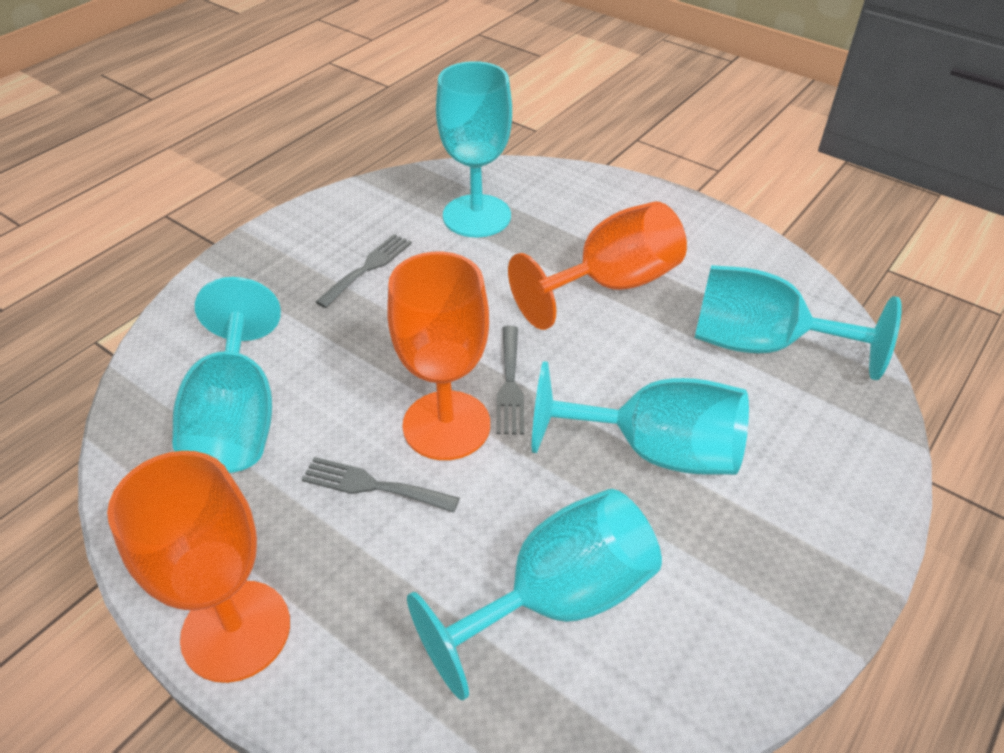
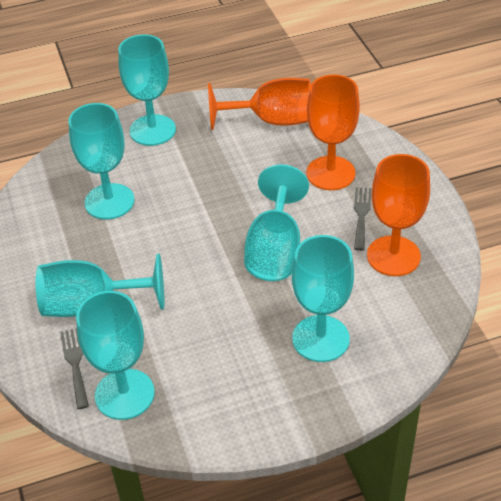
grey fork: [302,457,460,513] [316,234,412,308] [496,326,524,434] = 3 -> [60,328,89,409] [354,187,372,251] = 2
turquoise goblet: [172,277,281,473] [407,489,662,700] [436,61,512,237] [532,361,749,475] [695,265,902,380] = 5 -> [36,254,164,317] [68,103,134,219] [76,291,155,420] [118,34,176,146] [244,164,309,281] [292,235,354,362] = 6

